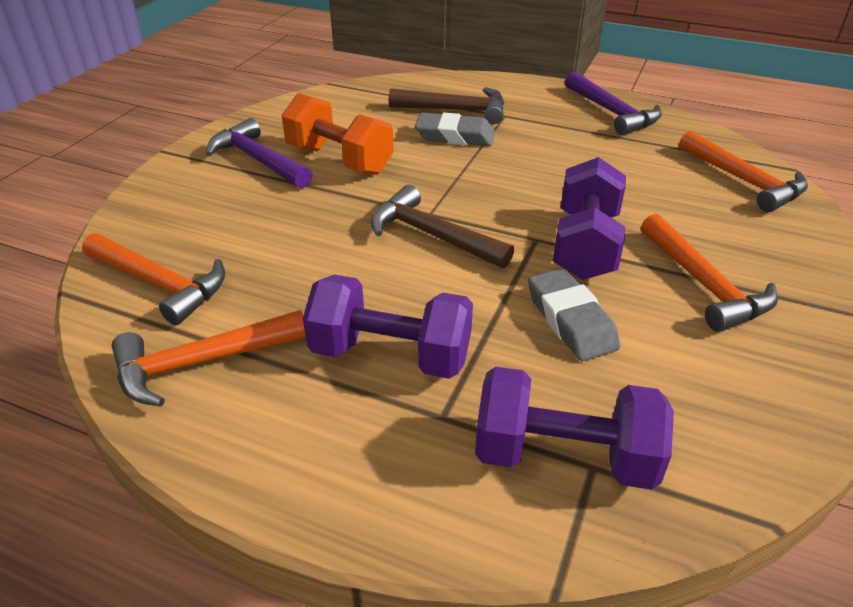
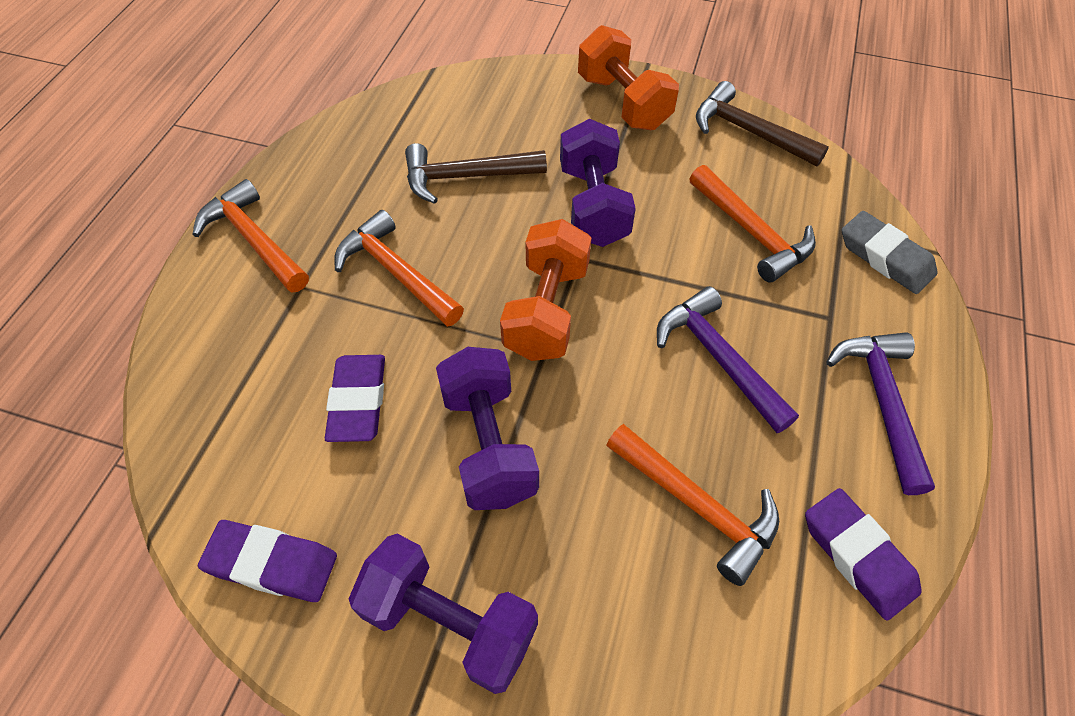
grey eraser: [415,113,495,146] [528,268,620,361] = 2 -> [842,211,938,294] = 1
orange dumbbell: [282,93,394,175] = 1 -> [500,219,591,361] [578,25,679,130] = 2
purple eraser: none = 0 -> [198,520,337,602] [325,355,385,442] [805,488,922,621] = 3

